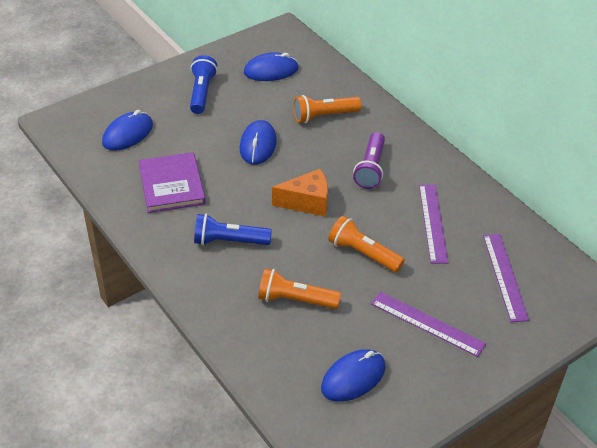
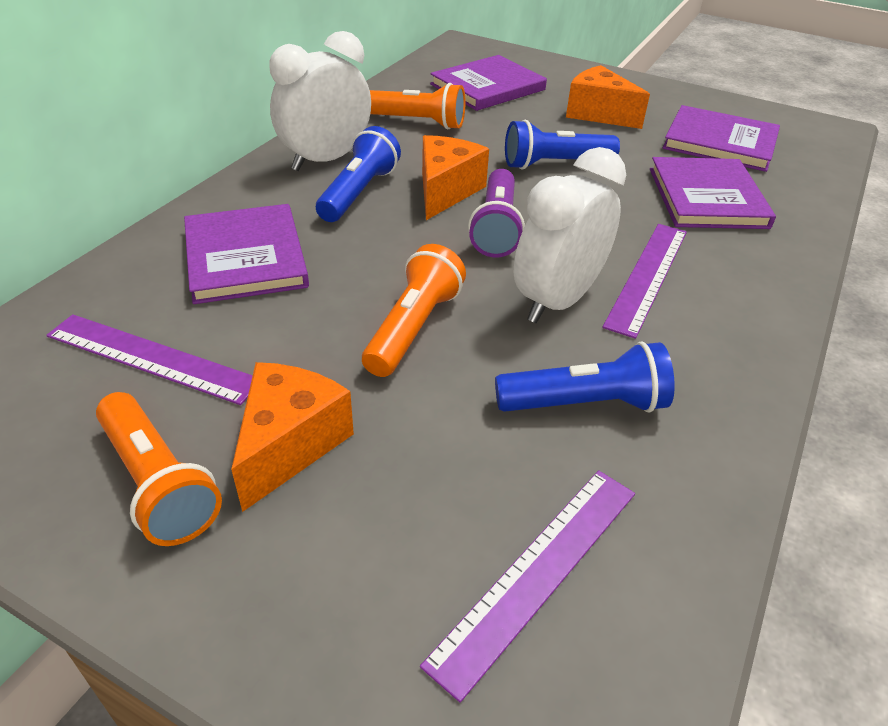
blue flashlight: [190,55,218,114] [194,214,272,246] = 2 -> [316,126,401,222] [495,341,675,412] [505,120,620,170] = 3
blue mouse: [102,110,153,151] [240,120,277,165] [244,52,298,81] [321,349,386,402] = 4 -> none = 0
orange cheese: [272,169,328,217] = 1 -> [231,362,354,512] [422,135,489,220] [566,65,650,129] = 3
purple book: [139,152,206,213] = 1 -> [184,204,309,304] [430,55,547,111] [650,157,776,229] [663,105,780,172] = 4
white clock: none = 0 -> [269,31,371,171] [514,147,626,323] = 2

